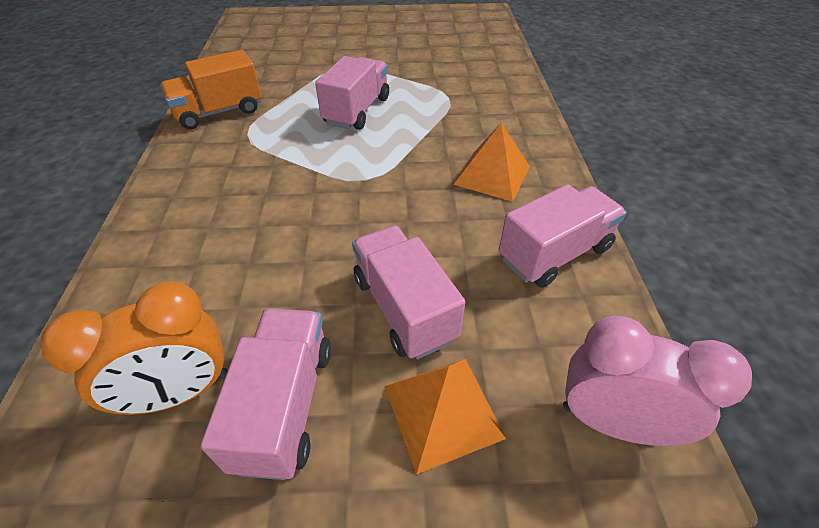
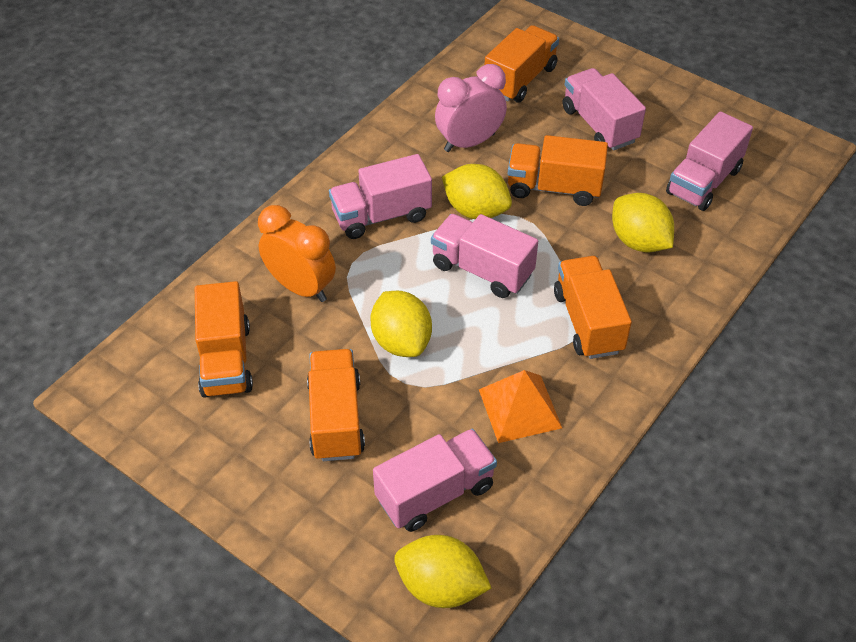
orange pyramid: [384,359,506,474] [453,123,530,202] = 2 -> [479,370,562,443] = 1
orange truck: [160,50,262,129] = 1 -> [195,281,253,398] [307,349,365,461] [485,25,559,103] [508,135,608,206] [554,256,632,359] = 5
pink truck: [200,308,331,480] [315,56,389,130] [352,225,465,359] [499,184,627,288] = 4 -> [329,154,432,239] [373,429,497,532] [431,214,538,298] [563,68,646,151] [666,111,753,211] = 5
yellow lemon: none = 0 -> [370,291,432,357] [394,535,491,608] [442,164,512,219] [612,193,674,252] = 4

